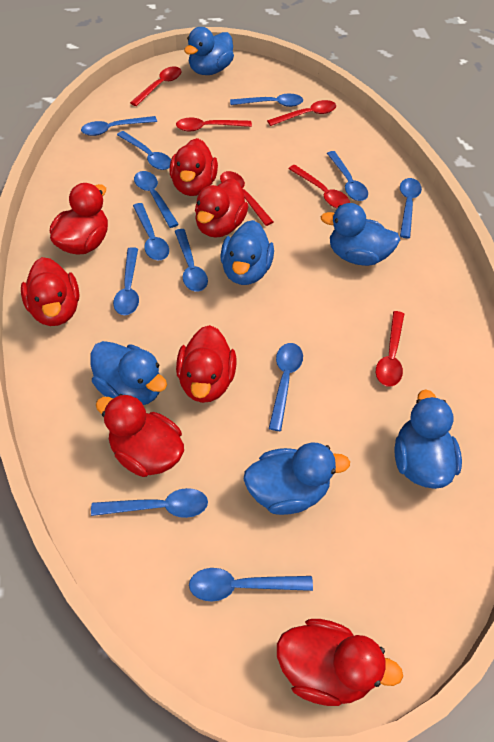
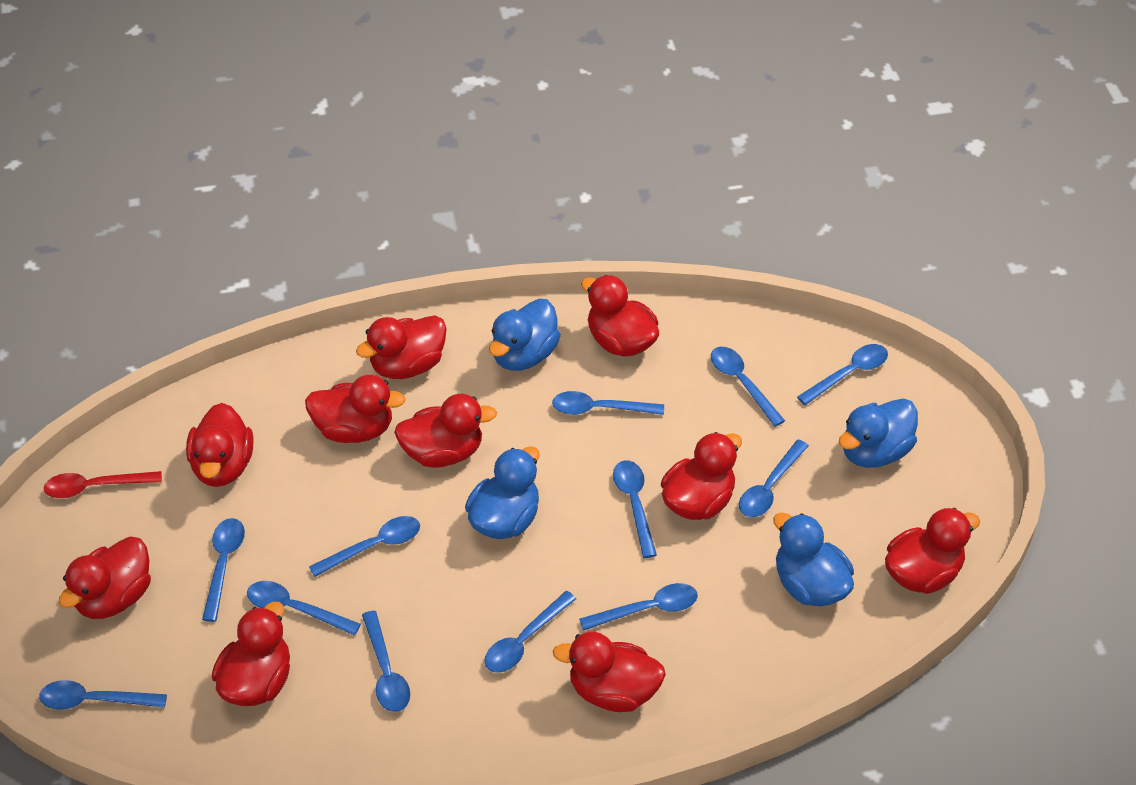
blue duck: [90,341,167,405] [184,27,234,75] [220,220,274,285] [243,443,350,515] [321,203,400,266] [394,389,462,489] = 6 -> [465,446,540,539] [489,299,561,371] [773,513,854,606] [839,398,918,468] = 4
red duck: [21,257,79,326] [50,183,108,255] [96,394,184,477] [169,138,218,196] [176,325,236,403] [195,179,248,238] [277,619,403,706] = 7 -> [58,537,151,619] [186,403,253,487] [212,602,290,706] [305,375,406,443] [356,315,447,379] [394,394,497,468] [553,632,666,712] [581,275,659,357] [661,432,742,520] [885,508,980,594] = 10
red spoon: [130,67,182,106] [176,118,252,132] [220,171,274,226] [267,100,336,126] [289,165,350,209] [376,311,404,387] = 6 -> [44,471,162,498] = 1

